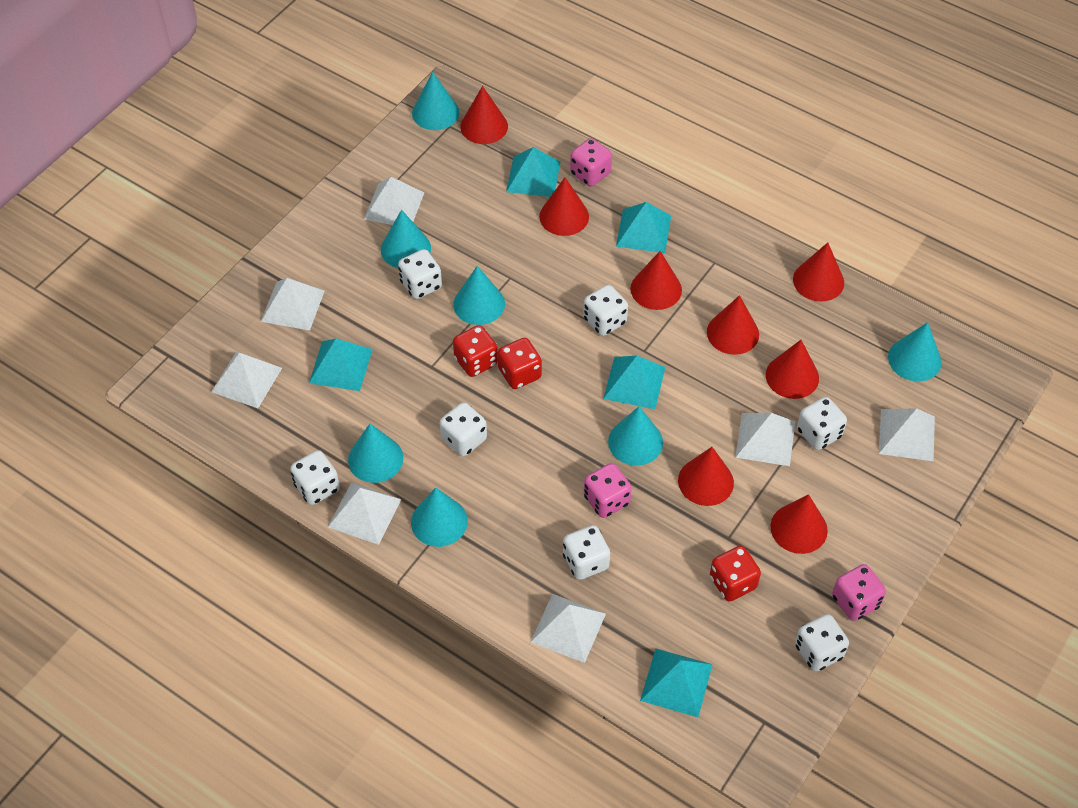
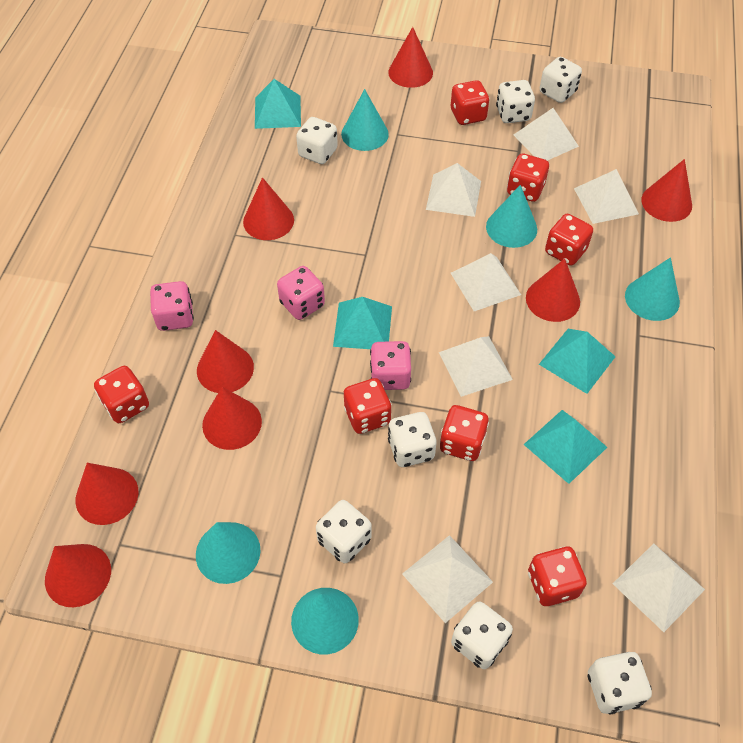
red dice: [453,325,498,377] [498,338,542,389] [710,546,761,602] = 3 -> [94,366,149,423] [344,378,392,434] [440,405,489,461] [451,80,489,125] [507,153,549,202] [528,547,587,606] [545,214,593,266] = 7
turquoise cone: [348,424,403,483] [381,210,431,268] [411,487,468,547] [412,72,459,130] [453,266,505,325] [608,406,663,466] [888,322,942,381] = 7 -> [196,522,260,584] [291,588,359,654] [341,89,389,151] [486,185,537,248] [625,257,680,321] = 5
turquoise pyramid: [309,339,373,391] [506,147,561,197] [603,356,665,409] [616,202,671,253] [640,648,713,717] = 5 -> [255,79,301,129] [333,297,392,349] [523,410,607,484] [539,329,616,394] = 4

